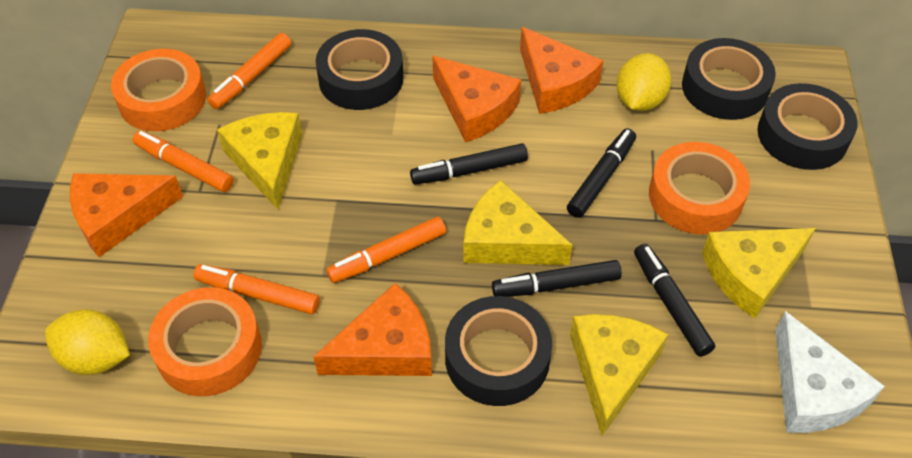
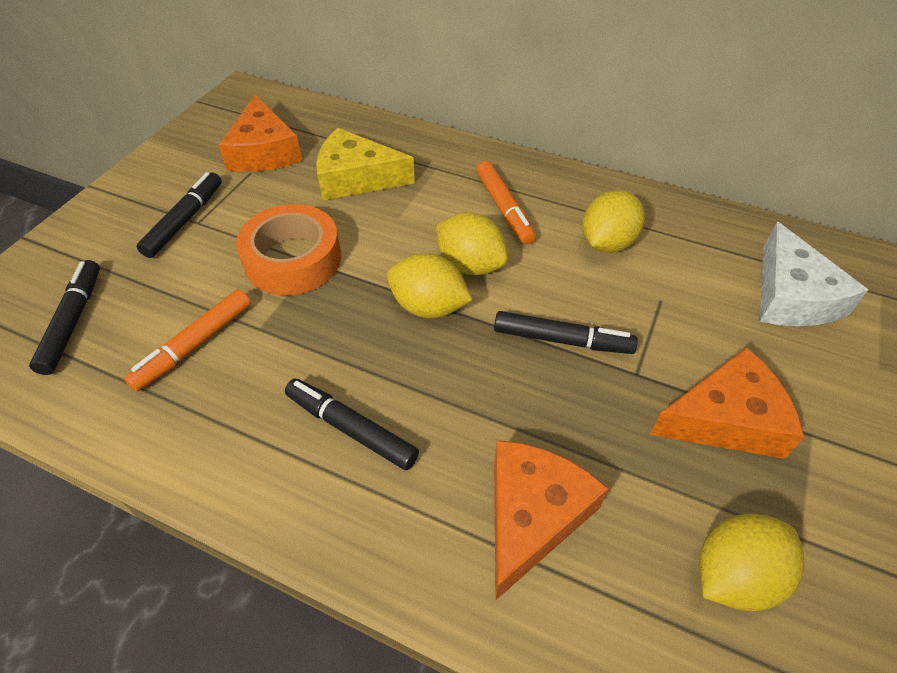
black tape: [316,29,403,110] [445,296,552,406] [682,38,776,120] [757,83,858,170] = 4 -> none = 0
orange cheese: [70,173,183,257] [313,283,432,376] [432,56,521,143] [520,27,604,114] = 4 -> [219,95,302,172] [494,440,609,600] [650,347,804,459] = 3
orange marker: [132,131,234,192] [194,264,320,314] [207,33,291,109] [326,217,446,283] = 4 -> [124,289,251,391] [476,161,536,244] = 2
orange tape: [111,49,206,131] [148,287,262,396] [649,142,750,234] = 3 -> [236,204,341,295] = 1
yellow cheese: [217,112,302,209] [463,180,572,265] [570,314,668,436] [702,228,816,318] = 4 -> [316,128,415,200] = 1
yellow lemon: [45,310,130,375] [617,53,671,111] = 2 -> [387,253,473,318] [436,212,508,275] [582,190,645,253] [699,513,804,611] = 4

